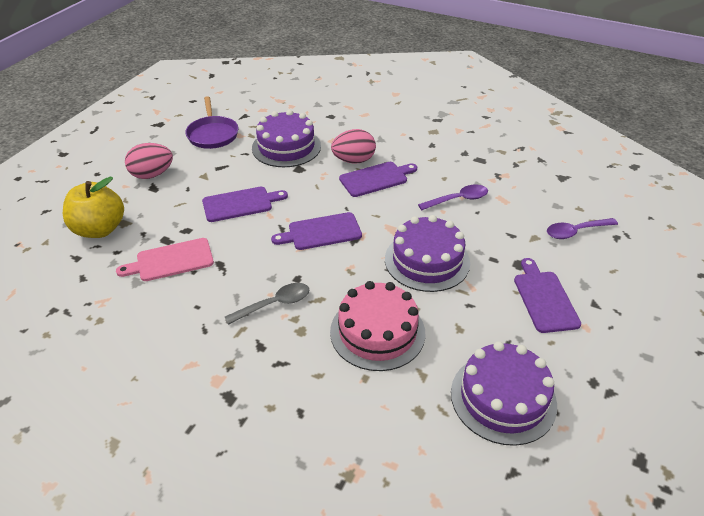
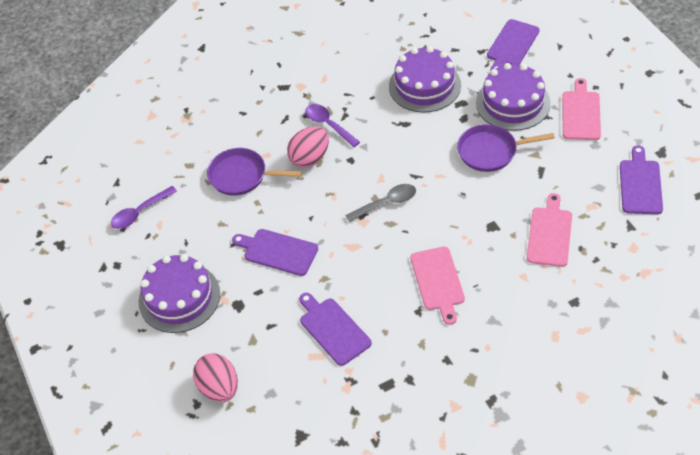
pink cake: [330,281,425,371] = 1 -> none = 0
pink cutting board: [116,238,214,281] = 1 -> [410,247,465,325] [527,193,572,267] [562,78,601,140] = 3
purple pan: [185,96,238,149] = 1 -> [207,148,302,196] [457,124,555,172] = 2
yellow apple: [63,176,124,238] = 1 -> none = 0

